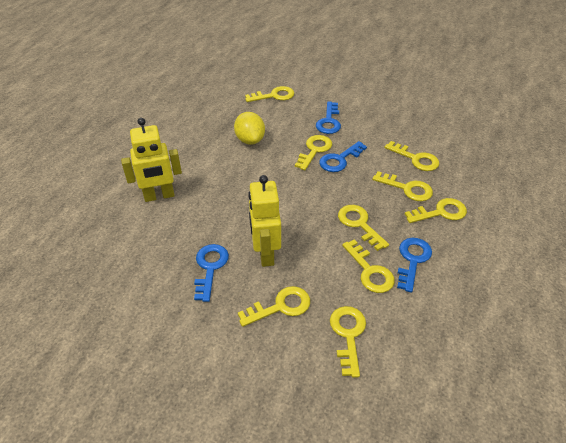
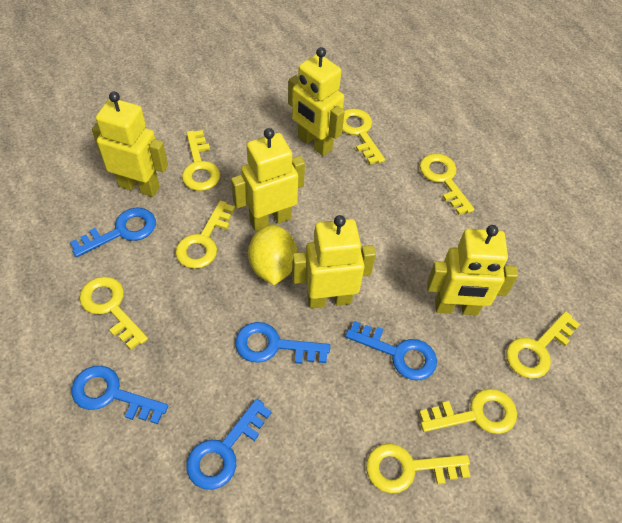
blue key: [194,244,229,302] [316,102,341,134] [319,141,367,172] [397,238,432,293] = 4 -> [70,207,156,257] [71,366,168,424] [186,399,272,490] [235,322,330,364] [345,321,437,380] = 5
yellow key: [238,286,310,327] [245,86,294,102] [295,135,332,170] [330,306,366,378] [338,205,389,251] [342,239,395,293] [372,171,433,201] [384,141,439,171] [405,198,467,223] = 9 -> [79,276,148,350] [175,200,235,269] [182,130,220,191] [342,109,385,165] [366,443,471,493] [419,389,517,434] [420,153,475,215] [506,311,580,378] = 8
yellow robot: [121,118,182,202] [248,175,281,267] = 2 -> [92,92,168,197] [231,128,305,231] [288,47,345,156] [292,215,376,308] [427,225,518,315] = 5

